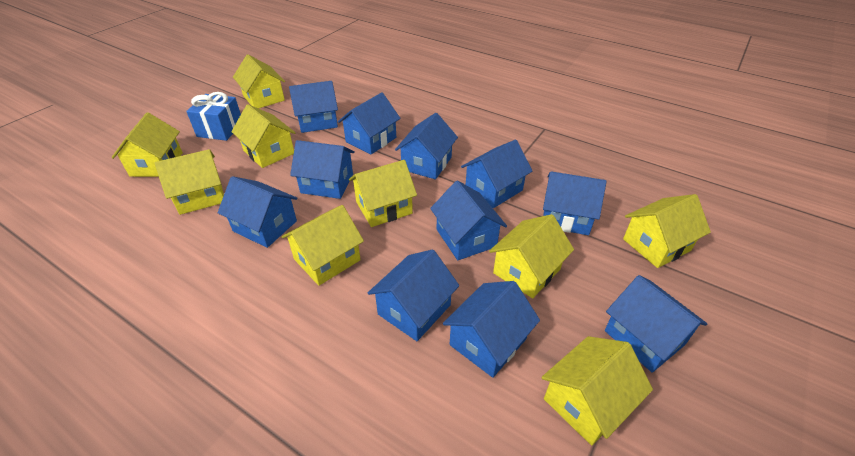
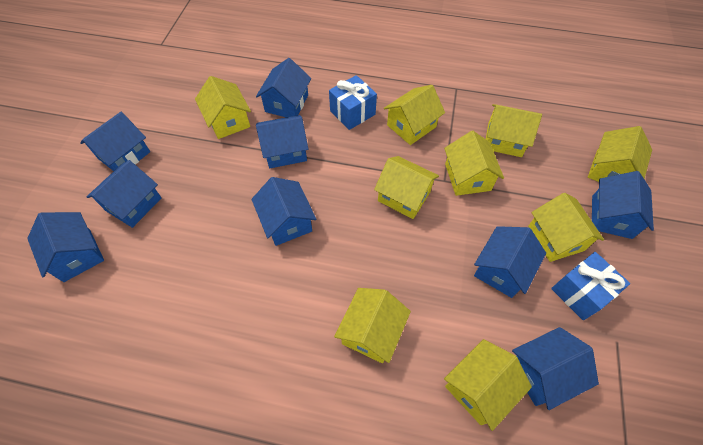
blue gift: [186,92,241,141] = 1 -> [329,75,377,130] [551,252,630,320] = 2
blue house: [218,176,298,248] [289,81,338,133] [290,140,355,199] [338,92,401,154] [368,249,459,341] [395,113,458,180] [430,180,507,260] [443,281,540,378] [461,140,532,208] [543,171,606,235] [605,275,707,373] = 11 -> [27,212,104,282] [80,112,150,171] [87,160,161,228] [252,177,316,246] [256,58,311,117] [256,115,308,168] [474,226,546,298] [512,327,599,410] [592,171,654,239] = 9

